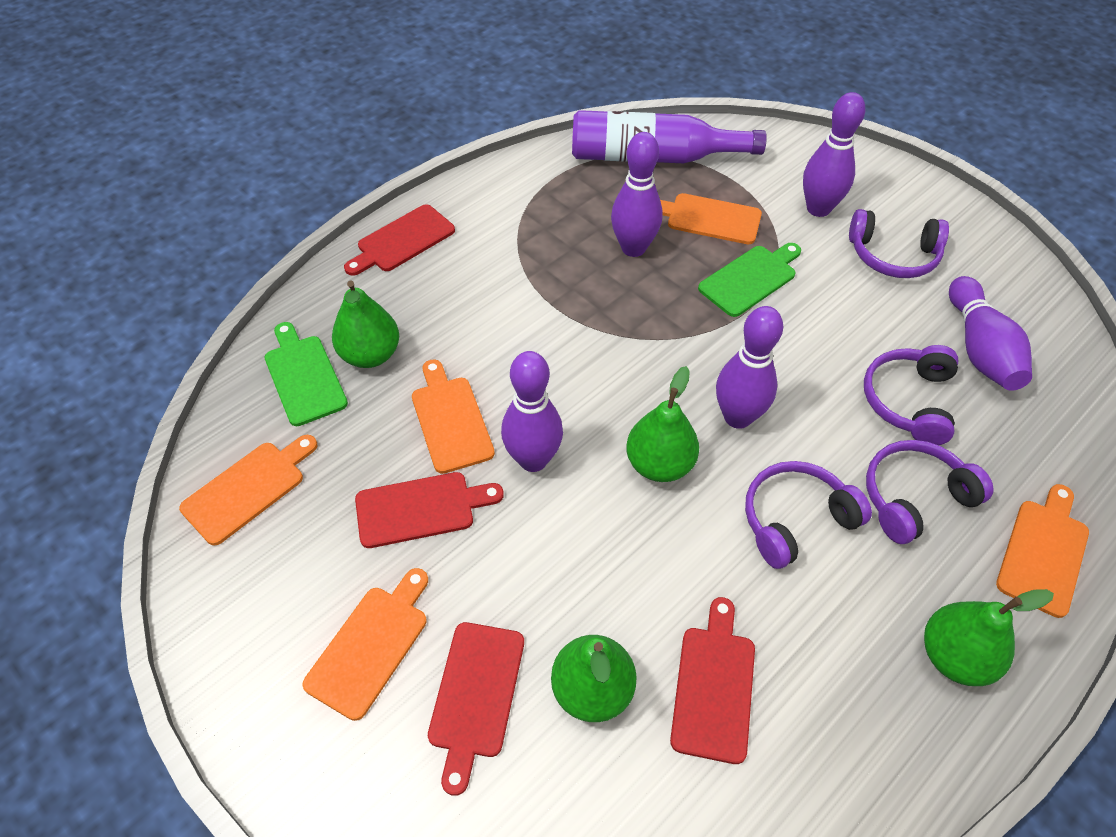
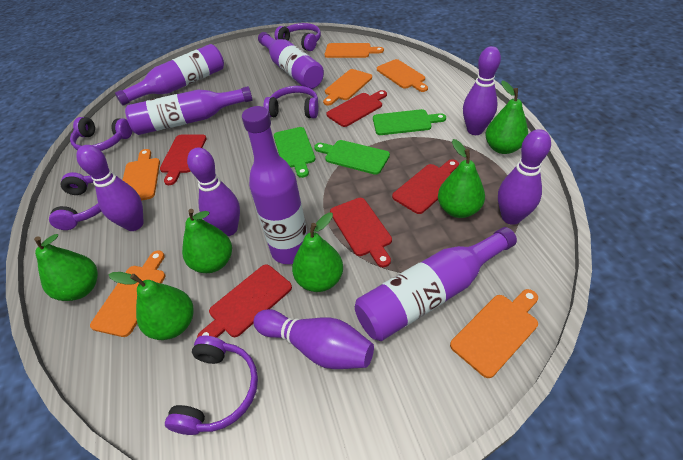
green cutting board: [264,322,348,426] [698,243,801,317] = 2 -> [274,127,316,178] [314,140,390,175] [373,109,446,135] = 3
green pear: [332,281,399,368] [551,635,637,722] [626,366,699,482] [924,589,1054,686] = 4 -> [34,234,98,301] [109,272,193,340] [182,209,232,273] [292,212,343,292] [438,139,485,218] [485,81,528,154] = 6
orange cutting board: [179,435,317,546] [302,568,428,721] [412,359,495,474] [660,193,762,244] [996,484,1089,618] = 5 -> [90,251,165,337] [123,149,160,200] [323,69,372,106] [325,43,384,58] [377,59,428,92] [450,289,538,378] = 6
purple bottle: [572,110,767,163] = 1 -> [115,44,224,106] [125,86,252,135] [242,106,307,264] [258,32,324,89] [355,227,517,341] = 5
purple headphones: [745,461,872,569] [849,209,949,278] [864,345,958,445] [866,440,994,544] = 4 -> [49,172,101,230] [70,117,132,151] [165,336,258,435] [263,86,318,118] [275,23,321,51] = 5
red cutting board: [344,204,455,276] [355,472,504,548] [428,622,524,796] [670,597,755,764] = 4 -> [160,134,207,185] [197,265,292,338] [326,90,387,127] [330,198,392,267] [392,159,459,214] = 5

